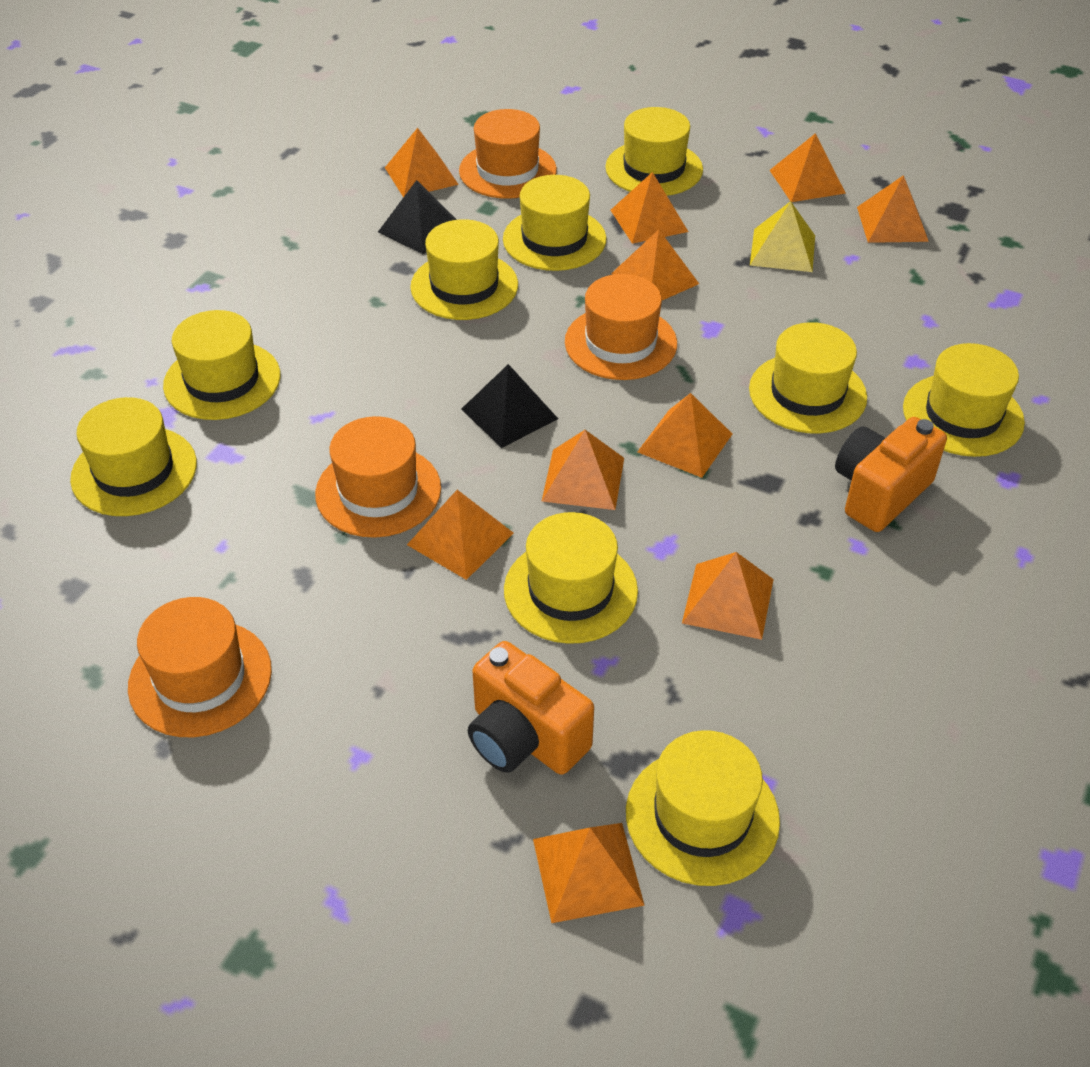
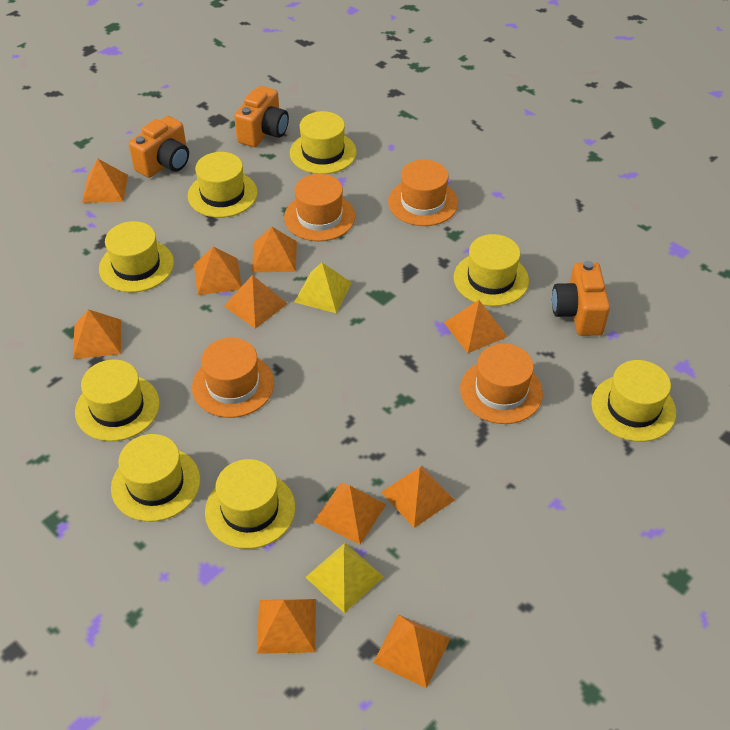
black pyramid: [378,180,457,254] [462,364,558,448] = 2 -> none = 0
orange camera: [468,641,594,775] [835,417,947,532] = 2 -> [129,116,189,178] [234,86,289,147] [552,261,610,336] = 3
yellow hat: [70,397,197,516] [163,310,281,420] [410,219,518,320] [503,175,606,271] [504,512,638,644] [605,107,703,196] [626,730,780,886] [749,322,867,433] [903,343,1025,457] = 9 -> [75,359,160,441] [99,221,174,293] [111,434,200,522] [188,152,258,218] [205,459,295,549] [290,111,357,174] [454,234,529,306] [591,360,676,442] = 8
yellow pyramid: [750,201,815,272] = 1 -> [295,263,352,313] [305,543,384,613] = 2

